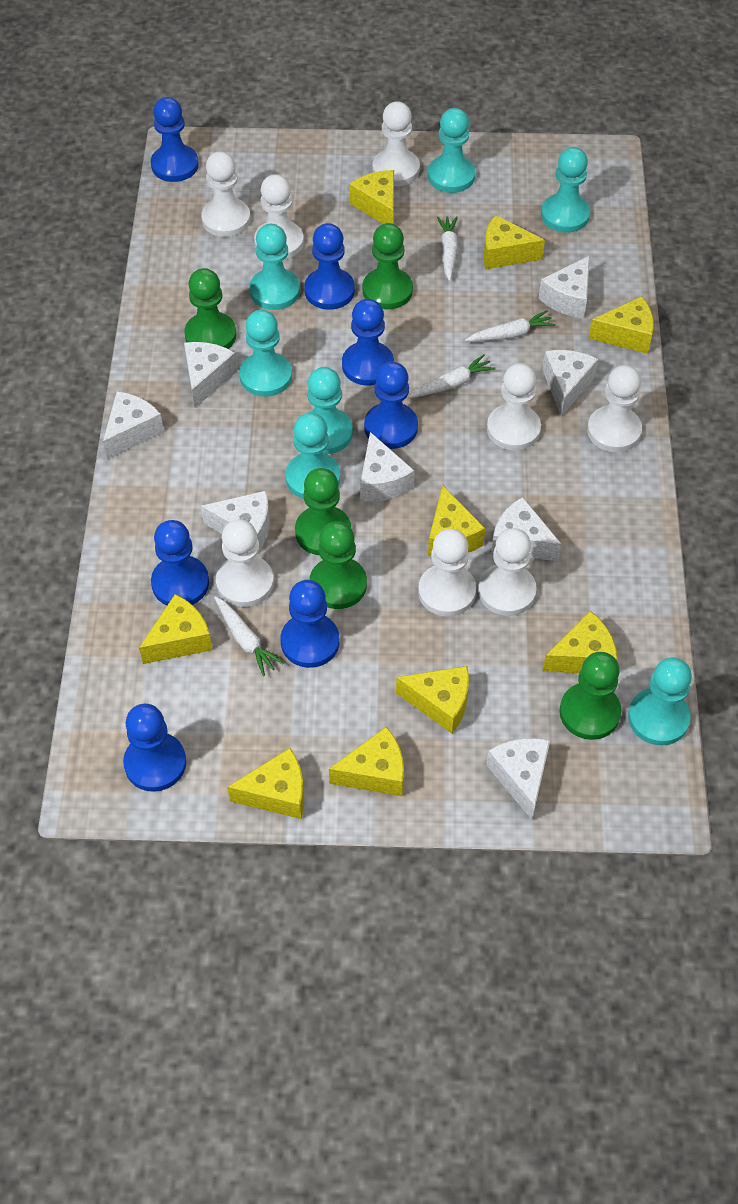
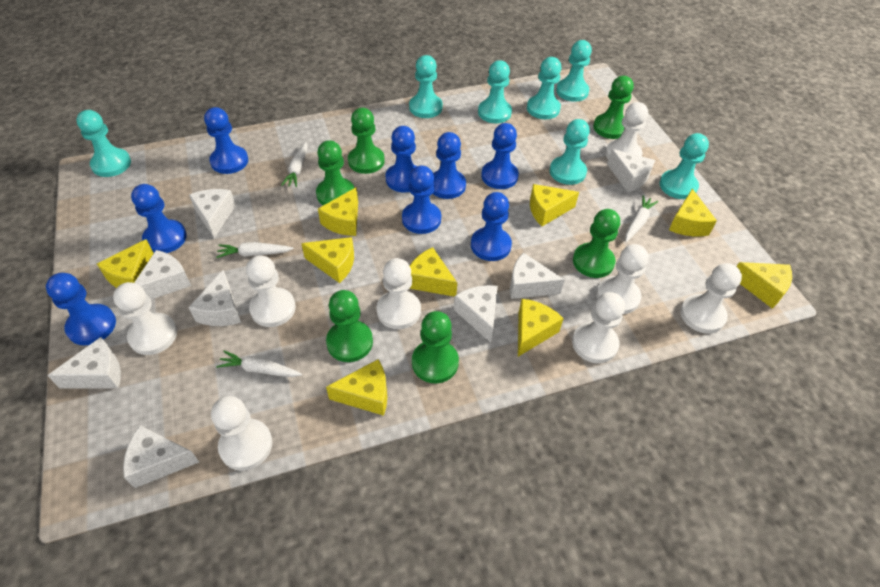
blue pawn: [123,704,186,792] [151,97,199,182] [151,520,209,605] [281,580,339,668] [304,223,355,310] [342,299,394,386] [364,362,418,449] = 7 -> [46,273,116,345] [131,184,187,253] [204,107,248,174] [386,126,417,193] [402,166,441,234] [432,132,466,199] [471,192,512,261] [481,123,519,189] = 8
green pawn: [184,268,237,349] [295,468,351,555] [310,521,367,609] [363,223,413,309] [559,652,621,740] = 5 -> [316,140,354,205] [326,290,373,362] [348,108,385,174] [412,311,459,383] [573,209,620,278] [593,76,634,139] = 6

